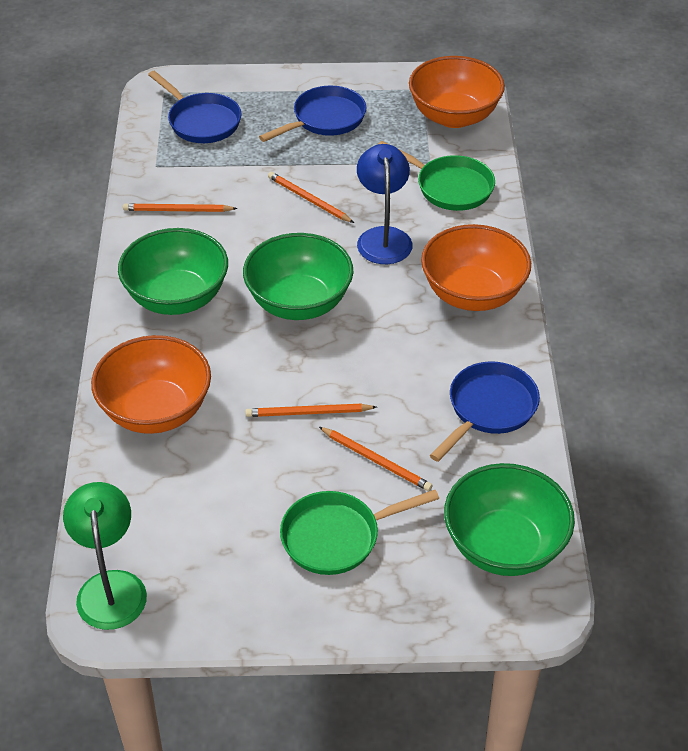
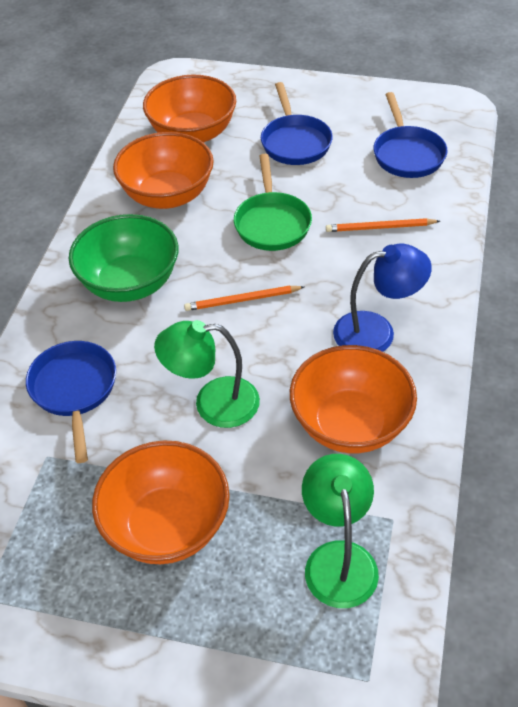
green bowl: [118,228,228,315] [243,233,353,320] [444,463,575,576] = 3 -> [69,214,179,302] = 1
green lamp: [63,482,147,630] = 1 -> [154,320,260,428] [302,454,379,608] = 2
green pan: [280,490,439,575] [379,141,495,211] = 2 -> [234,154,312,251] = 1
orange bowl: [91,335,211,434] [409,56,505,128] [421,224,531,311] = 3 -> [92,441,230,564] [113,132,214,209] [143,75,236,143] [290,345,417,453] = 4
orange pencil: [123,203,237,212] [245,404,377,417] [268,172,354,223] [319,427,433,491] = 4 -> [184,286,304,311] [326,218,440,232] = 2

